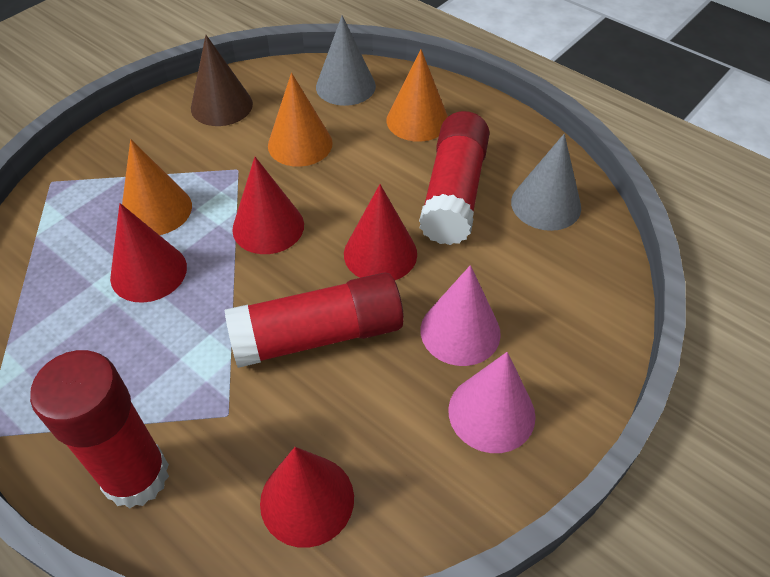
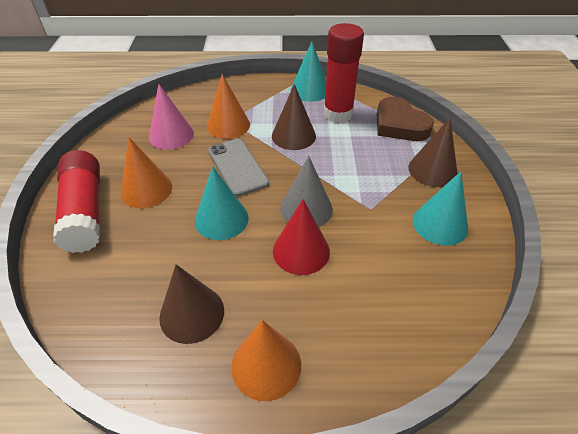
brown cone: [191,35,253,126] = 1 -> [159,264,224,344] [272,84,316,150] [408,118,458,187] = 3
brown heart: none = 0 -> [377,97,434,141] = 1
grey cone: [316,15,376,106] [511,134,581,231] = 2 -> [280,156,333,227] = 1
grey phone: none = 0 -> [208,139,269,197] = 1
pink cone: [421,265,501,366] [448,352,536,453] = 2 -> [149,84,194,150] = 1
red cone: [110,203,187,303] [232,157,304,254] [260,447,354,548] [344,184,417,280] = 4 -> [273,199,330,275] = 1
red glue stick: [30,350,169,509] [224,272,404,368] [419,111,490,245] = 3 -> [53,150,100,253] [324,23,364,123] = 2
turquoise cone: none = 0 -> [195,166,248,240] [290,41,326,102] [413,171,468,246] = 3

